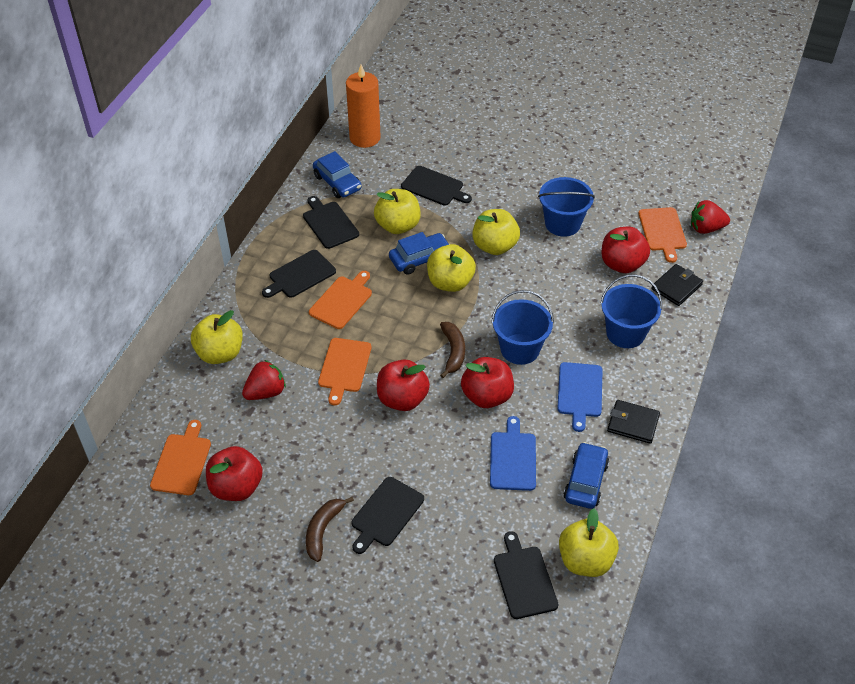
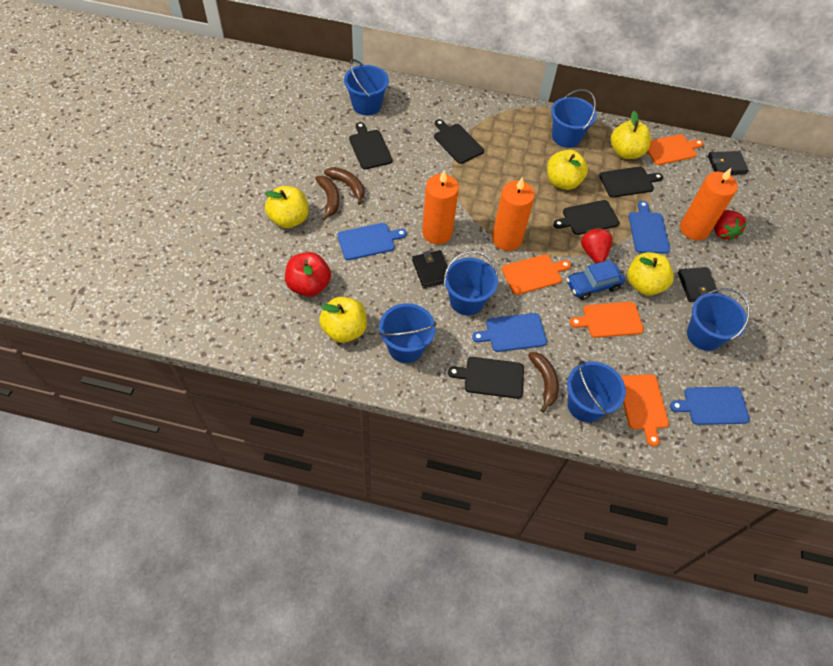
black wallet: [607,400,660,444] [652,264,703,306] = 2 -> [412,250,448,288] [678,267,718,302] [708,151,749,175] = 3
blue bucket: [492,290,554,365] [538,177,595,237] [600,274,662,348] = 3 -> [344,59,389,115] [379,303,436,363] [444,251,498,315] [551,89,597,148] [567,361,626,422] [687,288,750,351] = 6
blue car: [313,151,362,198] [389,232,450,275] [564,442,609,509] = 3 -> [566,260,625,300] = 1
blue cutting board: [490,416,536,491] [557,362,603,432] = 2 -> [337,223,407,260] [472,313,547,352] [629,201,670,254] [670,387,750,425] = 4
brown banana: [306,497,354,562] [440,322,465,378] = 2 -> [315,176,339,221] [324,167,364,205] [528,352,559,413] = 3
orange candle: [346,64,381,148] = 1 -> [422,170,459,244] [492,177,535,251] [680,168,738,241] = 3
red apple: [206,446,263,501] [377,359,430,411] [461,357,514,408] [601,227,650,273] = 4 -> [285,252,331,297] = 1

